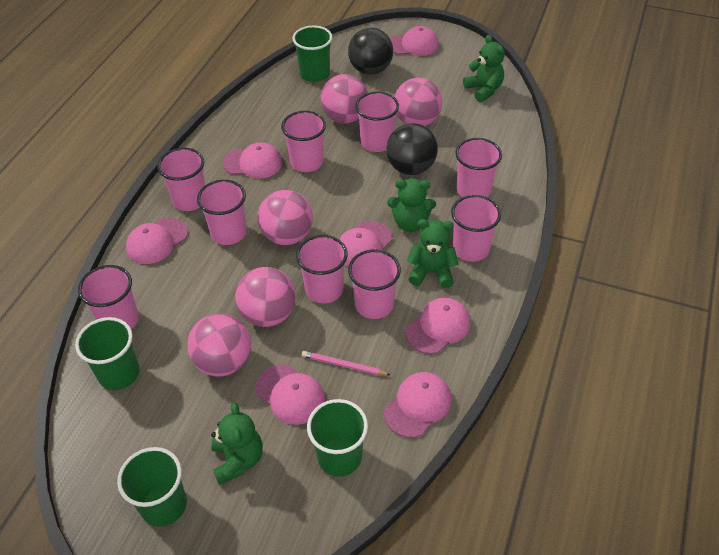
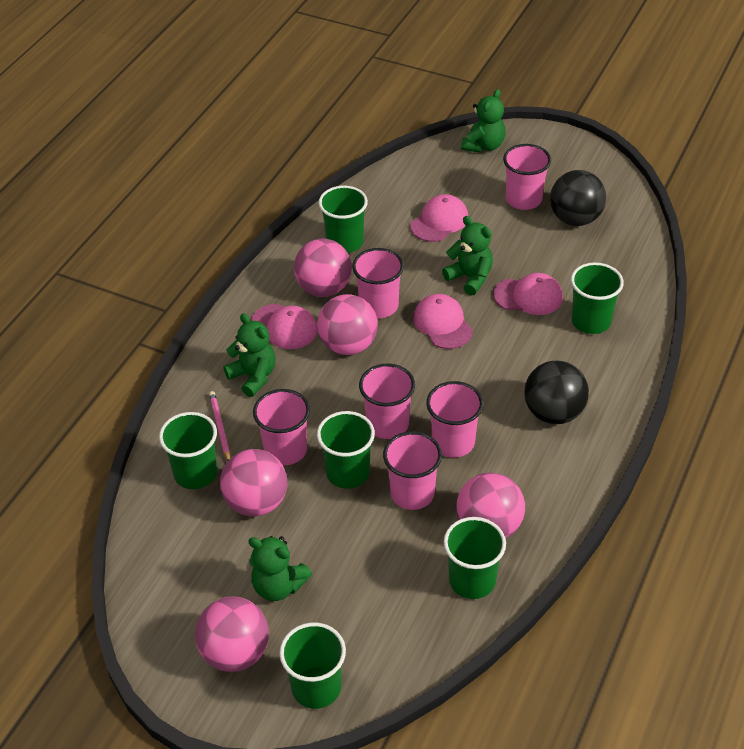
green cup: [75,317,140,390] [117,447,187,527] [292,26,333,82] [307,399,368,477] = 4 -> [159,412,217,489] [279,623,346,709] [317,411,375,489] [319,186,368,253] [444,517,506,599] [571,262,624,334] = 6
pink cap: [126,218,188,264] [223,142,282,179] [256,364,325,425] [339,221,392,267] [384,372,452,438] [390,26,439,56] [405,298,471,354] = 7 -> [251,304,318,349] [410,194,468,242] [413,294,473,349] [493,273,563,315] = 4
pink cup: [78,265,139,329] [157,148,205,211] [197,180,247,245] [281,111,326,172] [296,235,348,303] [348,249,401,319] [355,92,399,152] [451,195,501,262] [455,138,502,197] = 9 -> [253,389,310,465] [352,248,404,318] [359,364,415,439] [383,431,442,510] [426,381,483,458] [503,144,551,210] = 6

